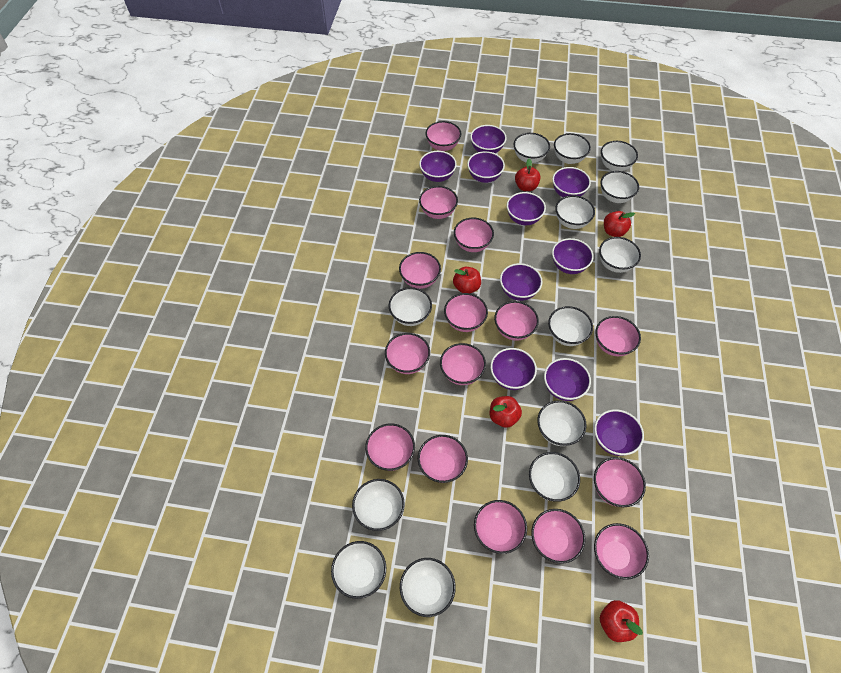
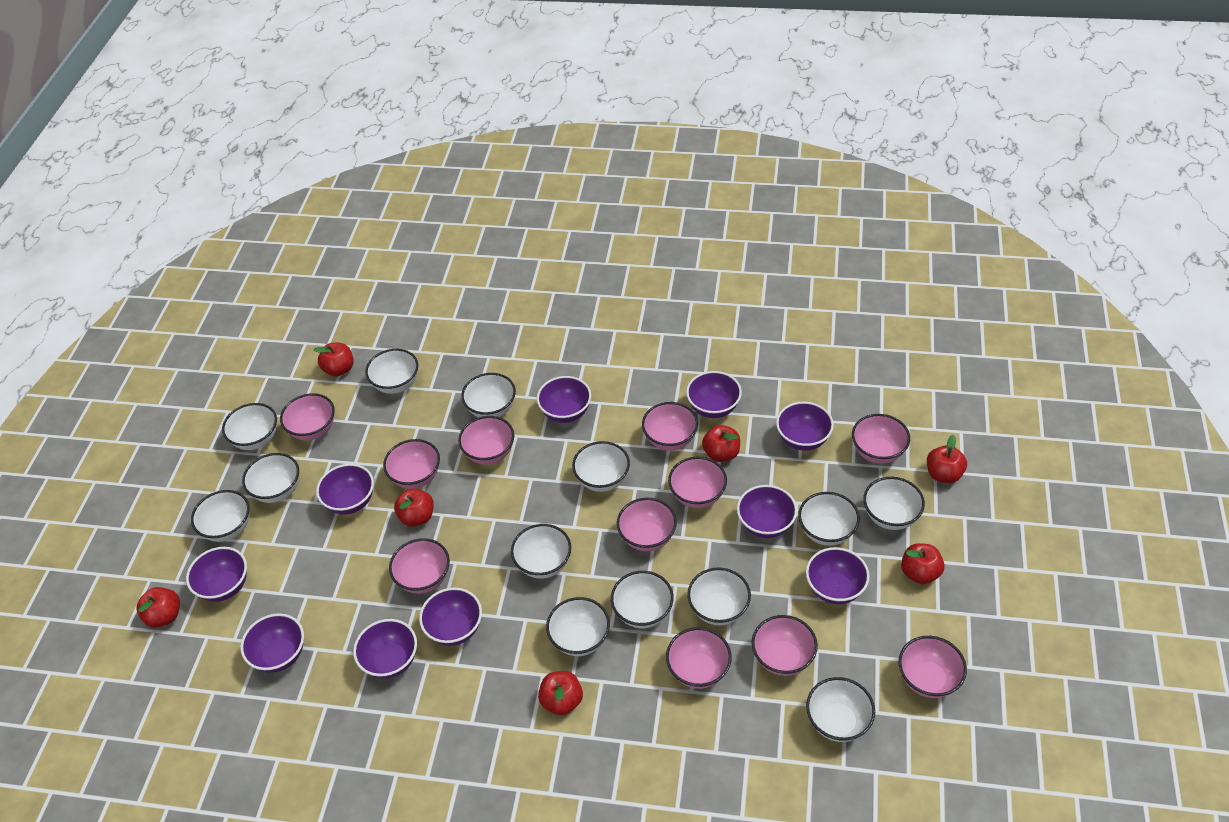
pink bowl: [365,424,415,471] [385,333,430,374] [399,252,441,289] [418,435,468,483] [419,186,458,219] [425,121,461,151] [440,343,486,385] [444,293,488,332] [454,218,494,252] [474,500,527,554] [494,301,539,341] [531,509,585,564] [594,457,646,507] [594,523,649,580] [595,316,641,356] = 15 -> [280,393,335,441] [383,439,440,489] [389,538,450,594] [458,416,514,465] [617,498,677,551] [642,402,698,451] [666,627,732,689] [668,457,727,508] [752,615,818,676] [852,414,910,464] [899,636,967,698] = 11
red apple: [453,267,481,293] [490,396,522,428] [515,158,541,191] [600,600,643,642] [604,211,635,237] = 5 -> [137,587,180,628] [313,343,354,377] [394,488,434,527] [538,671,583,715] [702,425,740,462] [901,543,945,584] [927,435,967,483] = 7

